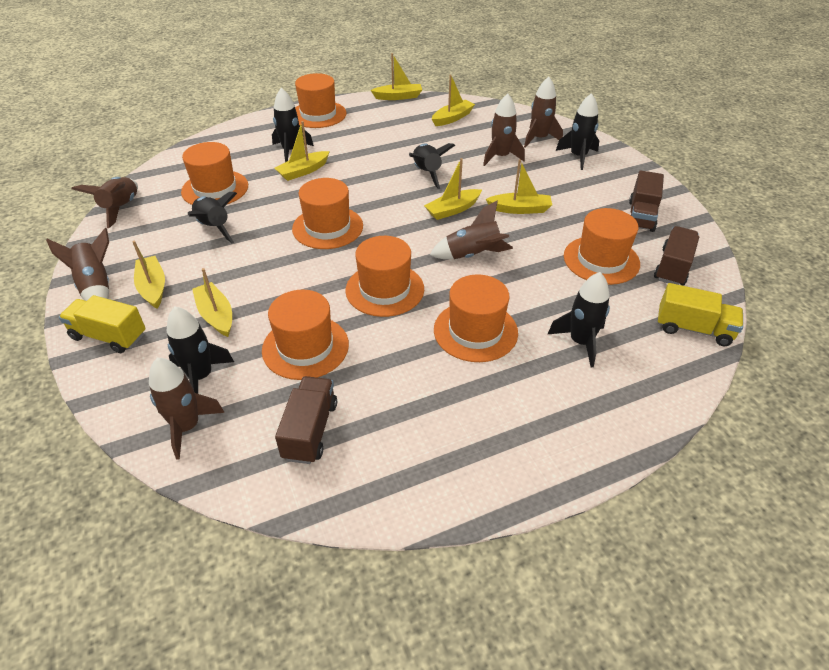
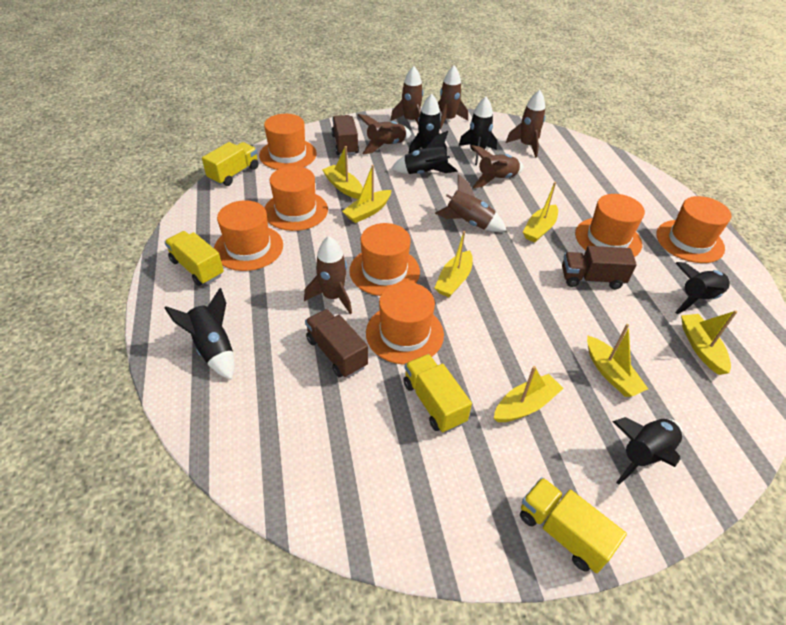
brown rocket: [46,228,109,301] [72,177,138,228] [149,357,225,459] [430,200,513,259] [483,94,525,166] [524,77,563,148] = 6 -> [304,236,352,314] [358,114,411,154] [390,66,423,124] [435,174,506,232] [438,65,468,129] [471,145,524,188] [506,90,545,158] = 7
yellow truck: [59,295,146,353] [657,283,743,346] = 2 -> [164,231,224,286] [202,142,259,186] [403,354,472,433] [520,477,627,573] = 4

